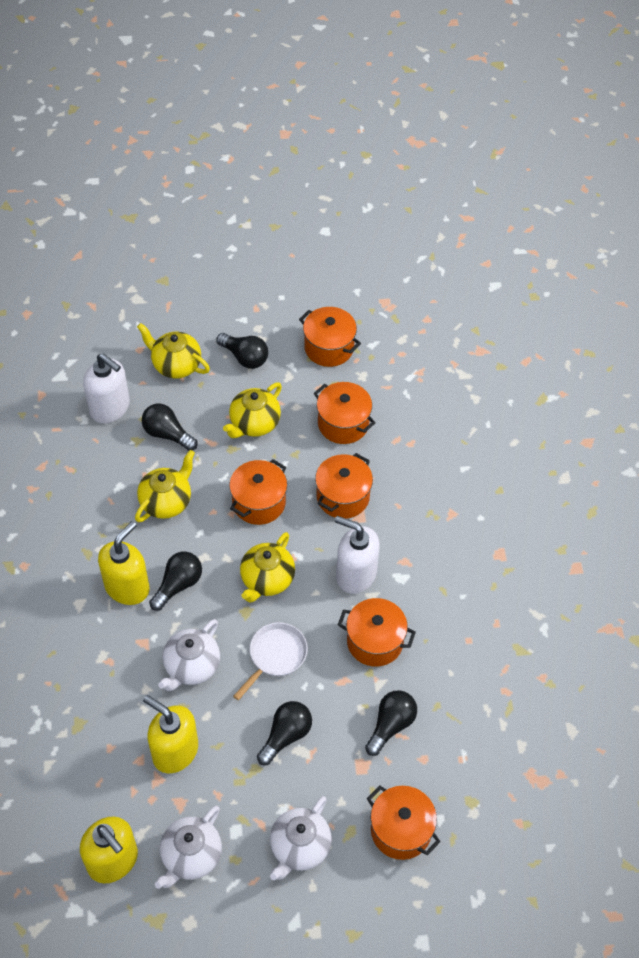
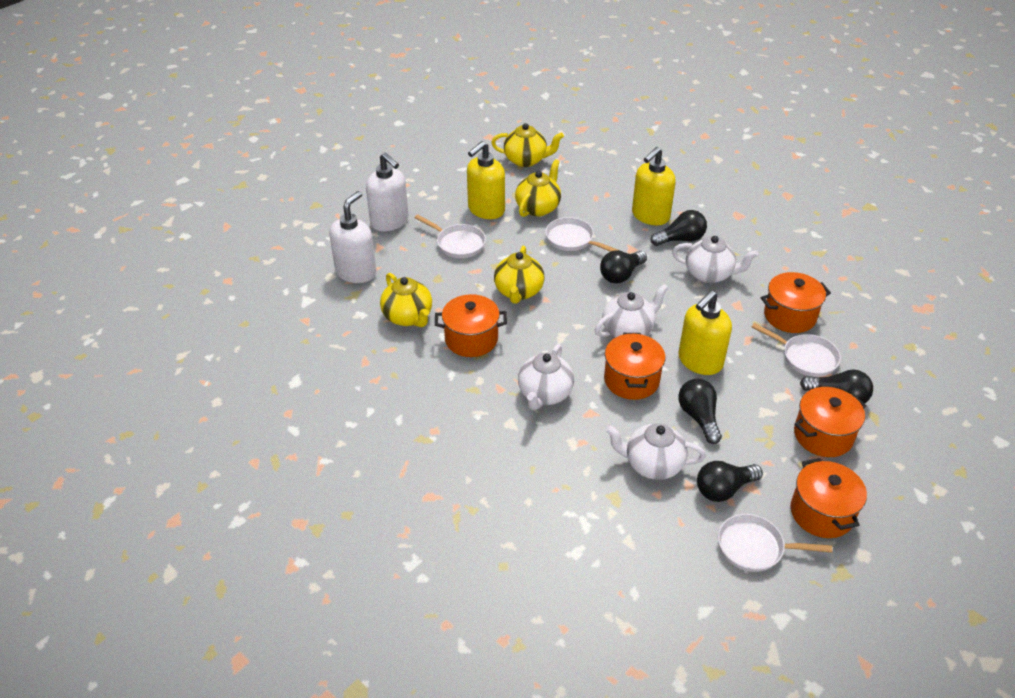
orange pot: [229,459,287,525] [299,307,361,367] [313,382,376,444] [315,453,373,519] [338,598,416,667] [367,785,441,860] = 6 -> [435,294,507,357] [604,333,665,400] [761,272,831,333] [791,458,867,538] [794,387,866,457] = 5
white pan: [233,622,308,700] = 1 -> [415,215,486,258] [545,217,620,252] [718,514,832,572] [751,323,841,377] = 4
white teapot: [155,806,222,889] [158,619,220,691] [270,796,332,880] = 3 -> [518,344,574,410] [595,284,668,338] [605,423,706,480] [672,236,758,283] = 4

